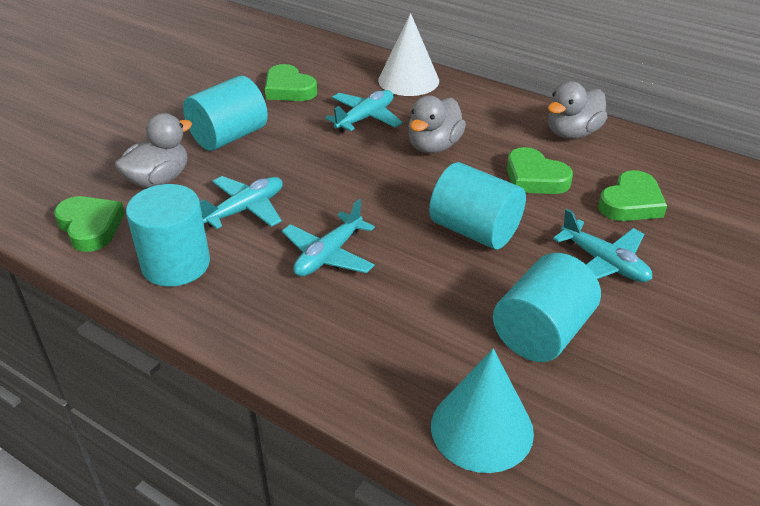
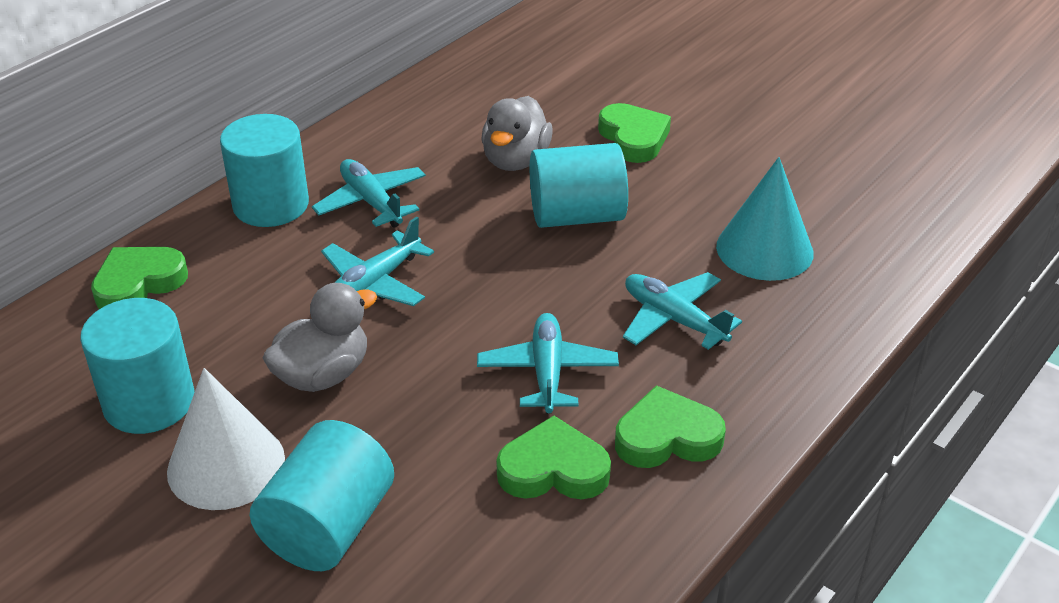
grey duck: [115,113,192,188] [408,95,466,153] [548,81,607,139] = 3 -> [263,283,377,392] [481,96,553,171] = 2

